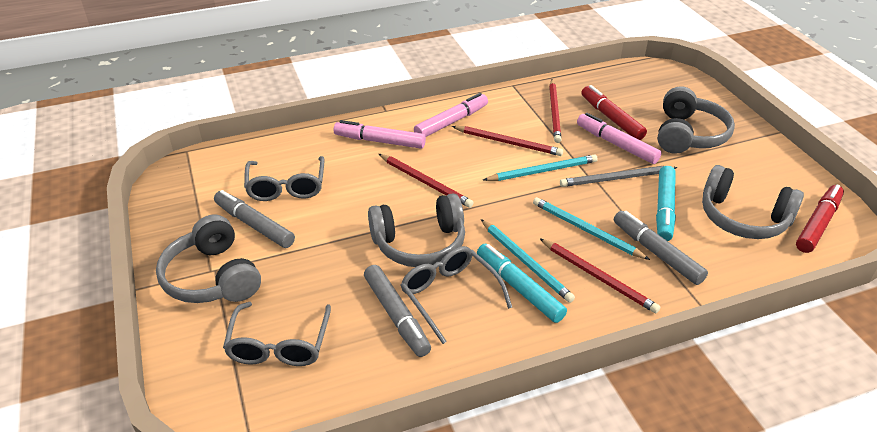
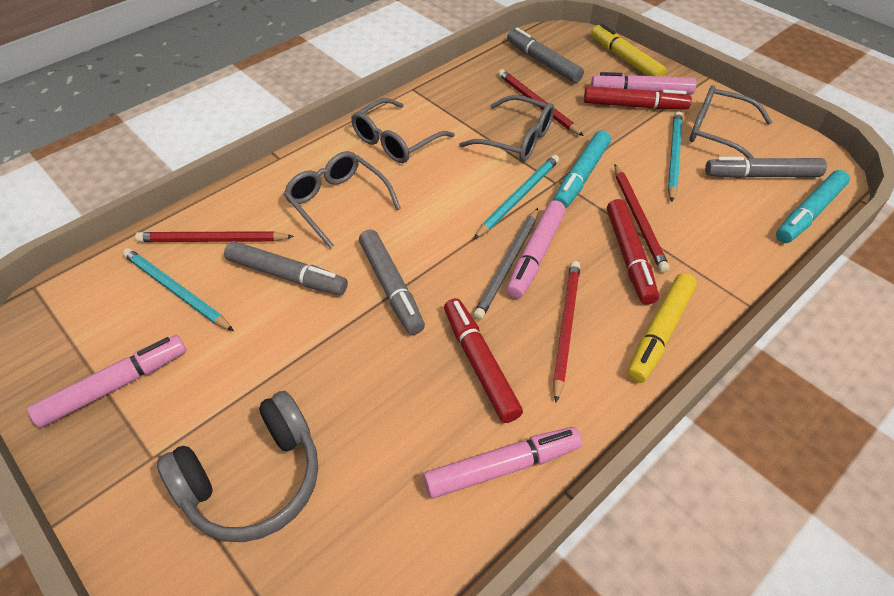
grey glasses: [223,302,331,366] [244,156,325,201] [401,246,512,344] = 3 -> [284,151,401,248] [351,98,455,163] [459,95,554,162] [689,85,772,158] = 4
grey headphones: [156,214,261,303] [368,194,465,267] [657,86,735,154] [702,165,804,239] = 4 -> [157,391,318,542] = 1
grey marker: [214,190,295,248] [364,265,431,357] [614,211,708,285] = 3 -> [224,241,348,295] [359,229,425,335] [507,28,584,83] [705,157,827,178] = 4
pink marker: [334,120,426,149] [414,93,488,137] [577,113,662,164] = 3 -> [27,335,186,428] [423,427,582,499] [506,200,566,299] [591,72,697,95] = 4
red marker: [581,85,647,140] [796,185,844,253] = 2 -> [444,298,523,423] [584,86,692,110] [607,199,659,305] = 3
yellow marker: none = 0 -> [591,23,667,77] [627,273,697,383] = 2

